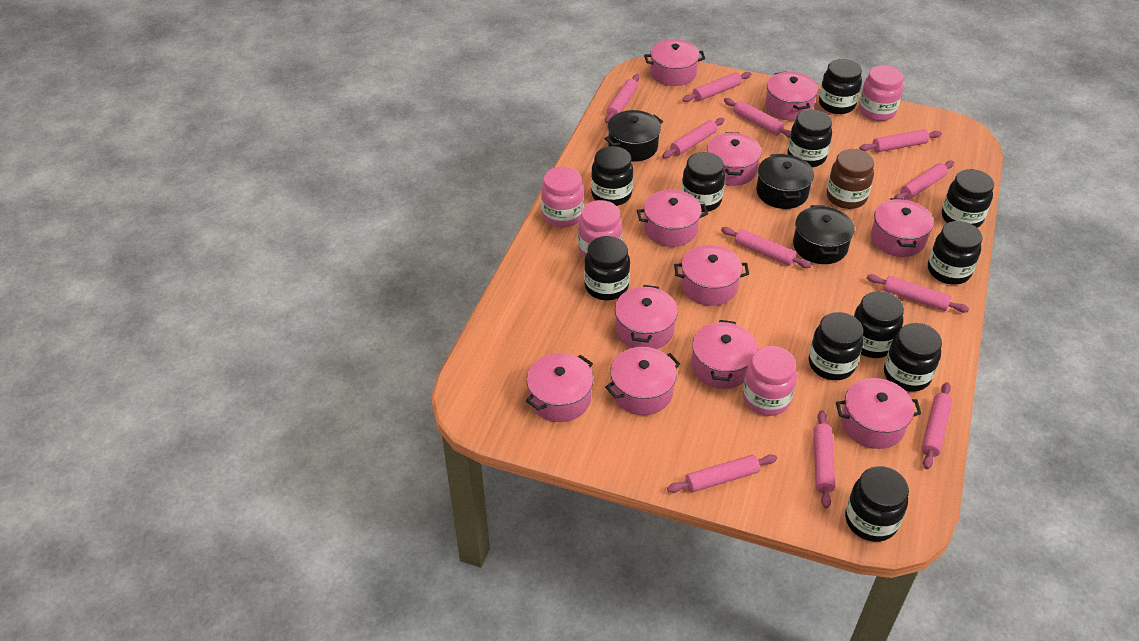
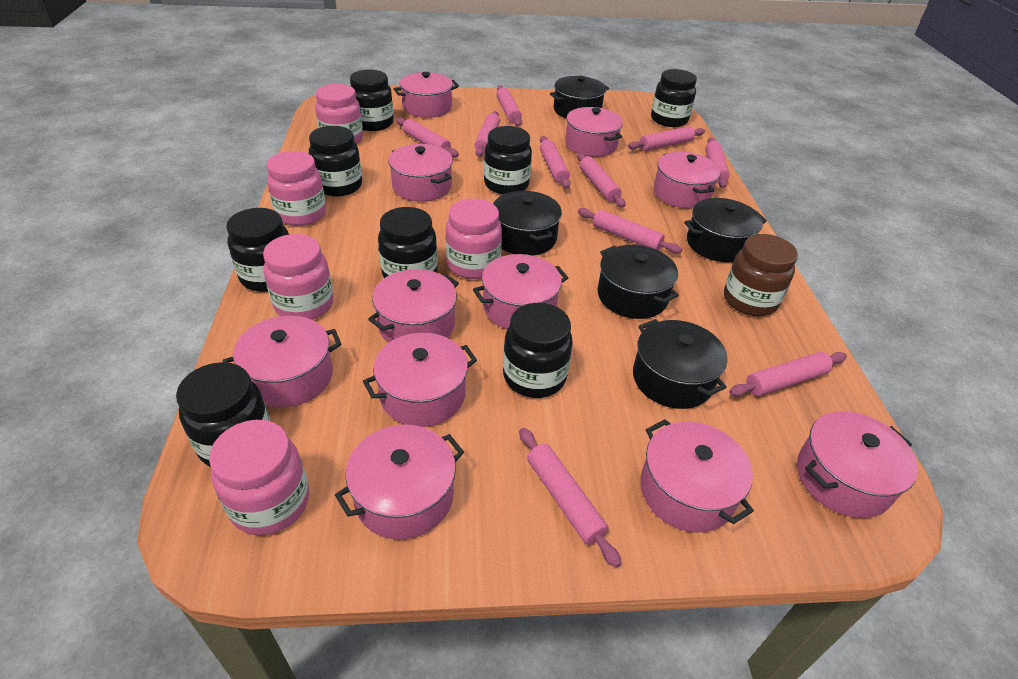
black jar: [584,236,630,300] [591,146,633,206] [681,152,725,212] [788,109,832,167] [809,312,863,380] [819,59,862,114] [845,466,909,542] [854,291,904,358] [884,323,942,392] [928,221,982,285] [942,169,994,228] = 11 -> [176,362,270,467] [226,208,289,292] [309,126,362,196] [350,70,394,131] [378,207,438,278] [484,126,532,194] [503,303,573,398] [651,69,697,127] = 8
black pot: [604,110,663,162] [756,154,814,209] [793,205,855,264] = 3 -> [493,191,562,256] [550,76,609,119] [598,245,679,319] [633,319,728,409] [684,198,767,262] = 5
pink jar: [541,167,584,227] [578,200,622,258] [743,346,797,416] [859,65,904,121] = 4 -> [209,420,309,535] [263,234,334,320] [267,151,326,226] [315,84,363,144] [446,199,502,279] = 5
pink rolling pin: [605,74,639,124] [662,118,725,159] [667,454,777,493] [682,72,751,102] [721,227,811,268] [724,98,791,138] [813,410,835,509] [859,129,942,152] [867,274,969,313] [894,161,954,199] [921,382,952,469] = 11 -> [396,118,459,157] [475,111,500,157] [496,85,522,127] [519,428,621,568] [540,136,570,189] [577,153,625,208] [578,208,682,254] [628,126,705,151] [705,137,729,188] [729,352,847,397] = 10

